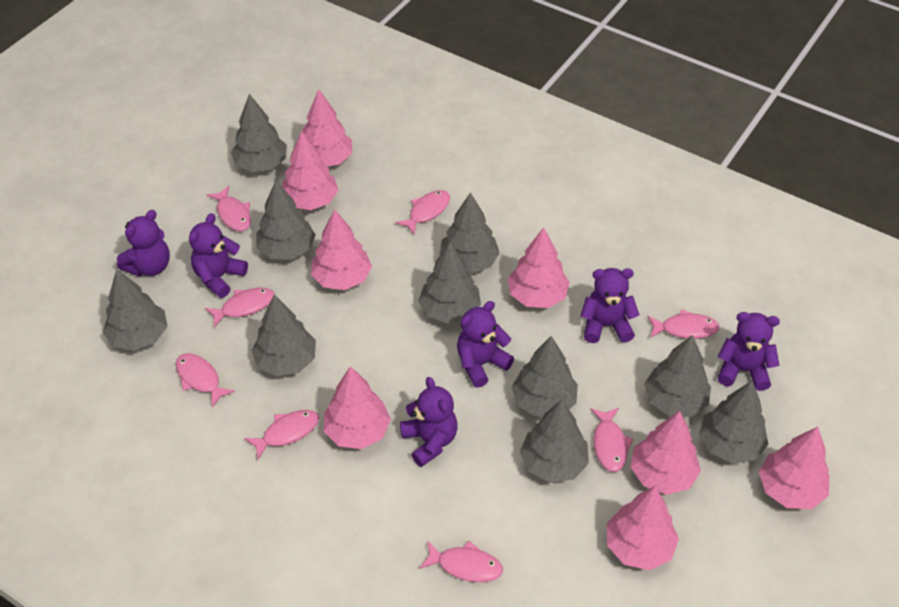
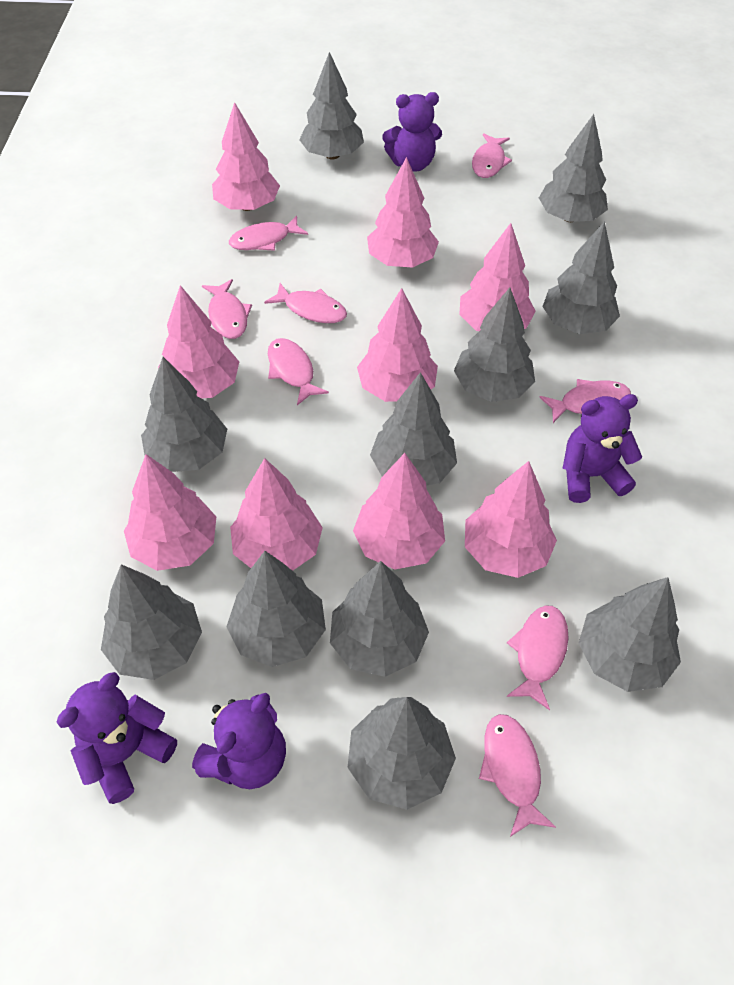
grey tree: [103,269,168,351] [231,94,287,172] [251,294,316,376] [256,181,316,260] [418,242,481,324] [439,193,500,273] [512,336,578,418] [520,400,589,483] [644,335,711,417] [699,381,769,464] = 10 -> [101,564,202,680] [141,357,227,472] [226,551,326,667] [299,52,364,159] [330,561,429,677] [348,697,456,810] [370,372,457,486] [454,287,535,402] [539,114,608,222] [542,221,620,334] [579,577,681,692] = 11
pink tree: [282,131,338,210] [303,89,352,167] [311,209,372,290] [324,366,391,449] [508,227,570,308] [607,486,679,570] [631,411,701,495] [759,427,829,509] = 8 -> [124,454,216,571] [158,285,239,398] [212,102,280,211] [230,458,323,571] [353,453,445,570] [357,288,438,402] [367,157,439,268] [459,223,536,331] [465,461,557,578] = 9
purple teddy bear: [117,210,170,276] [189,213,248,298] [400,377,458,467] [457,301,514,388] [581,268,639,343] [717,312,780,391] = 6 -> [56,672,177,804] [192,693,286,789] [382,92,442,172] [562,394,642,503] = 4

